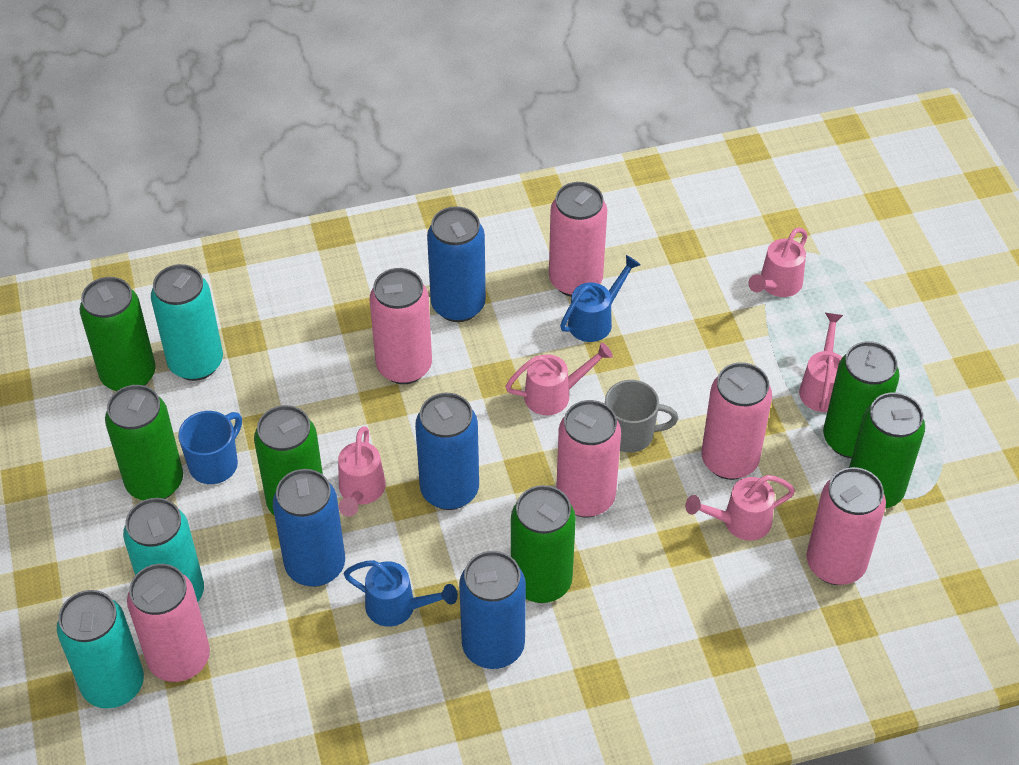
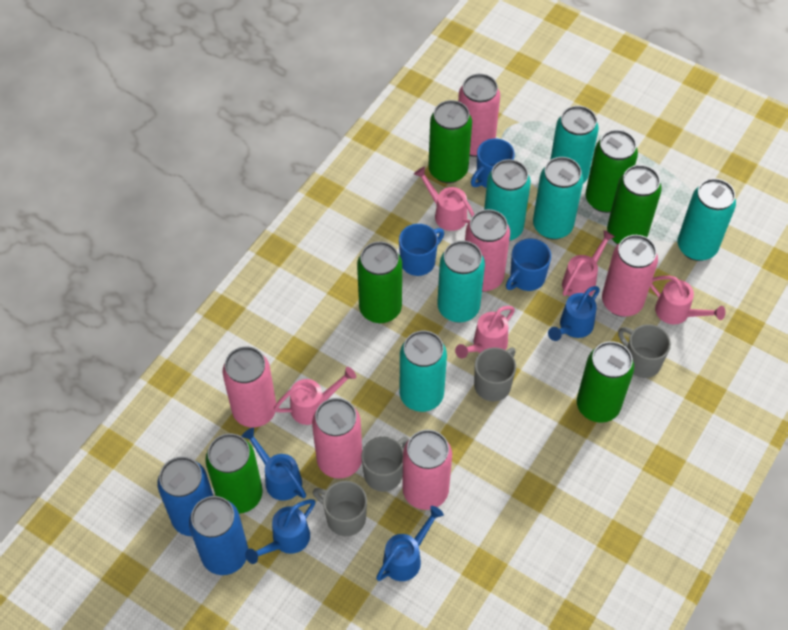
blue can: [273,469,345,587] [415,393,479,510] [427,206,486,322] [459,551,526,669] = 4 -> [157,456,213,536] [189,496,248,575] = 2
blue mug: [178,411,242,484] = 1 -> [399,224,444,276] [471,138,515,188] [506,239,551,291] = 3
blue watering can: [343,560,458,627] [560,255,641,342] = 2 -> [241,428,306,501] [245,499,315,564] [376,506,444,581] [548,286,600,341] = 4
grey mug: [605,380,678,453] = 1 -> [313,481,367,536] [361,437,409,492] [474,347,516,401] [618,324,671,378] = 4
turquoise can: [57,590,144,709] [123,498,204,602] [151,264,223,381] = 3 -> [400,331,447,412] [437,241,485,323] [484,159,531,241] [533,157,583,240] [550,106,599,183] [678,178,736,261] = 6

